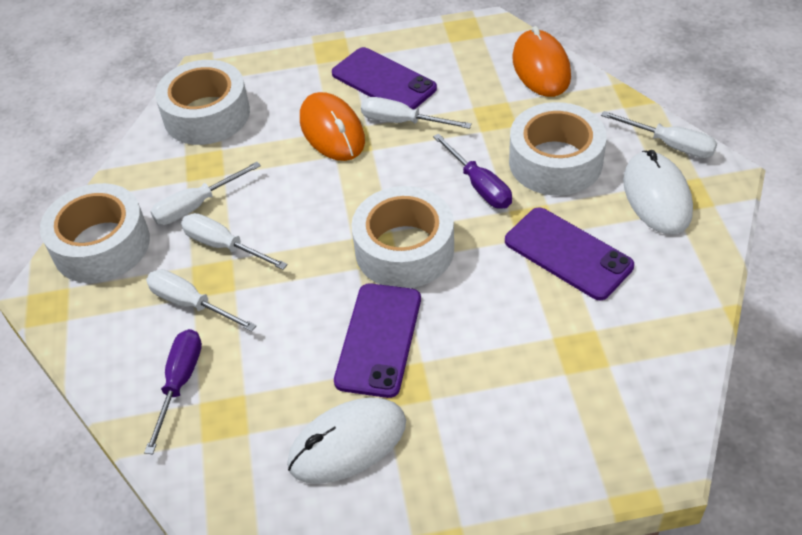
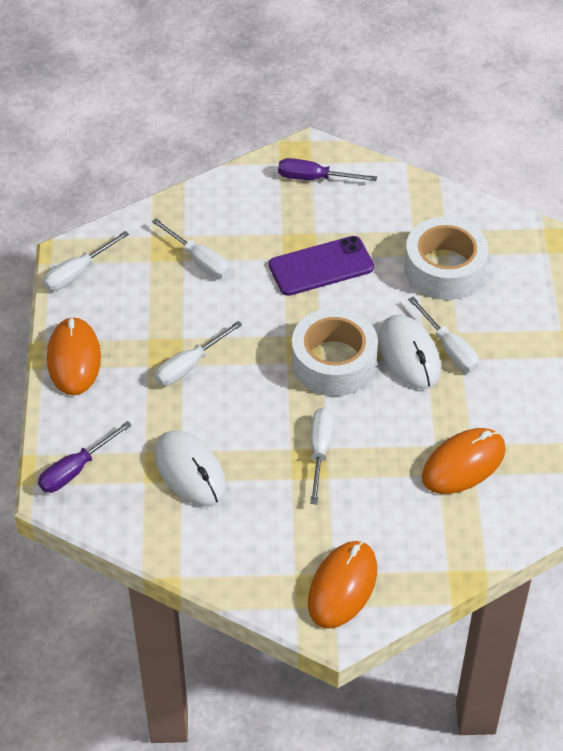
orange mouse: [300,92,365,161] [512,26,571,97] = 2 -> [47,316,101,395] [308,541,377,629] [422,428,506,494] = 3
purple phone: [332,47,437,109] [334,284,421,398] [505,207,634,300] = 3 -> [269,236,374,296] = 1
white tape: [40,183,150,283] [155,60,250,145] [351,186,454,288] [509,102,607,196] = 4 -> [292,308,378,396] [404,217,489,300] = 2

